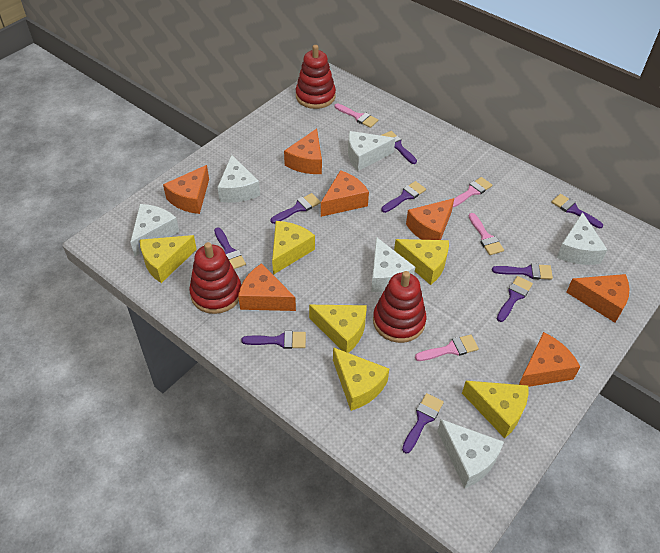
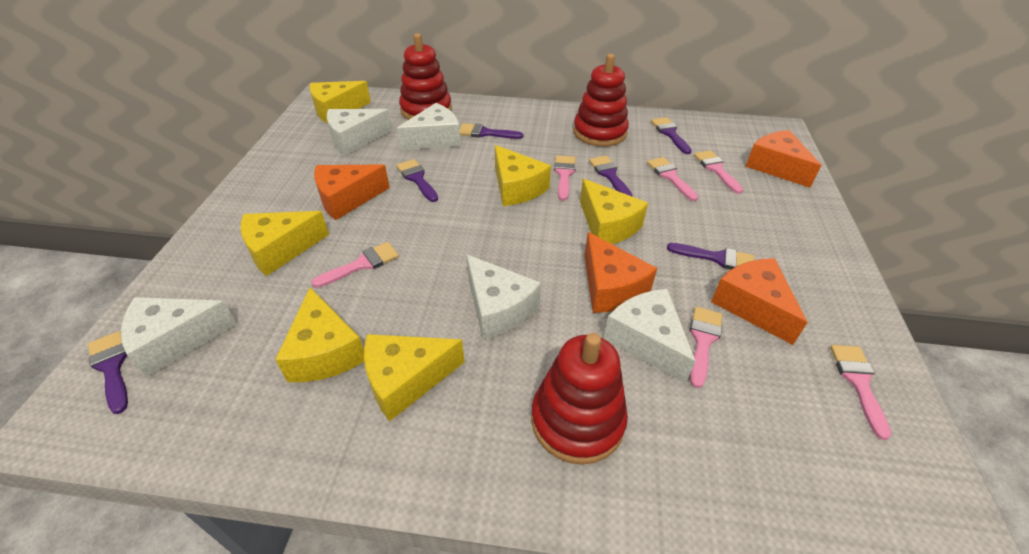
orange cheese: [163,165,209,214] [238,263,296,311] [284,129,322,174] [321,170,369,217] [406,198,454,240] [519,332,580,387] [566,274,629,322] = 7 -> [314,164,390,220] [584,232,657,313] [711,258,808,345] [745,130,821,188] = 4
pink brush: [335,103,378,128] [415,334,479,361] [453,177,492,207] [469,213,504,255] = 4 -> [311,242,399,288] [554,155,576,201] [647,157,699,201] [690,307,723,388] [694,150,743,194] [830,345,891,440] = 6
purple brush: [214,227,246,269] [241,331,306,349] [270,193,321,224] [380,131,417,164] [381,181,426,213] [402,393,444,453] [492,263,553,280] [497,276,533,322] [551,194,603,228] = 9 -> [88,331,128,414] [396,159,438,202] [460,123,524,139] [589,156,633,196] [651,117,692,154] [667,243,754,269] = 6
white cheese: [130,204,179,256] [217,154,260,203] [348,131,395,171] [371,237,415,292] [437,419,504,489] [557,212,608,265] = 6 -> [121,297,237,377] [327,109,392,155] [397,103,461,150] [466,254,541,339] [603,289,696,383] = 5

